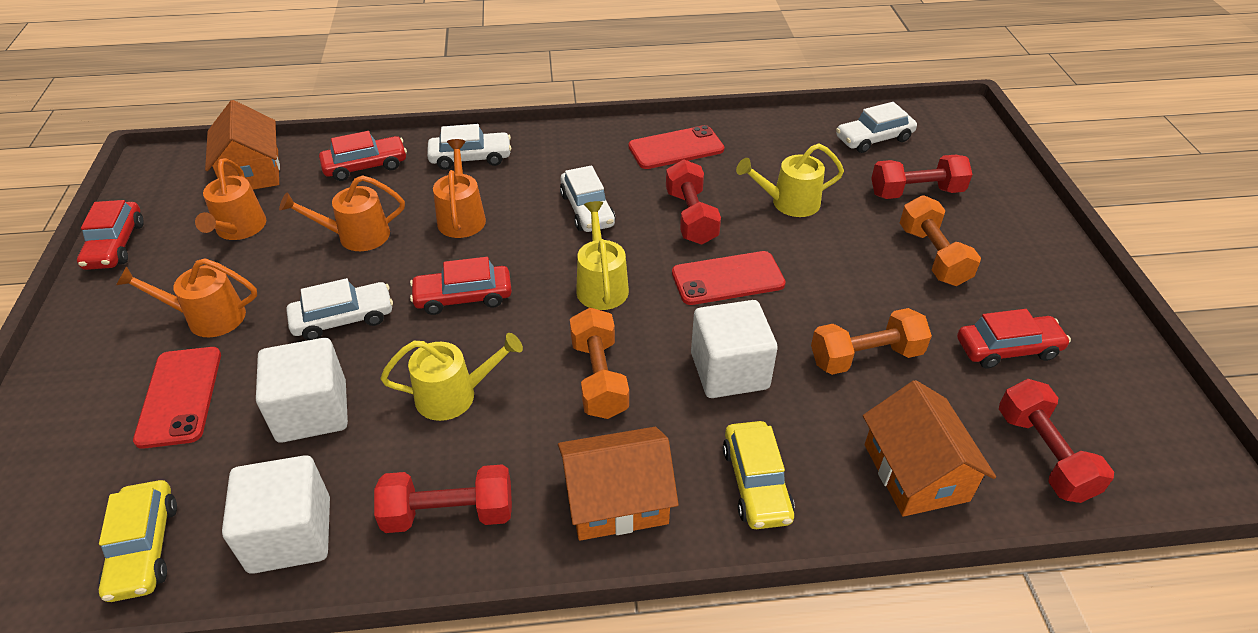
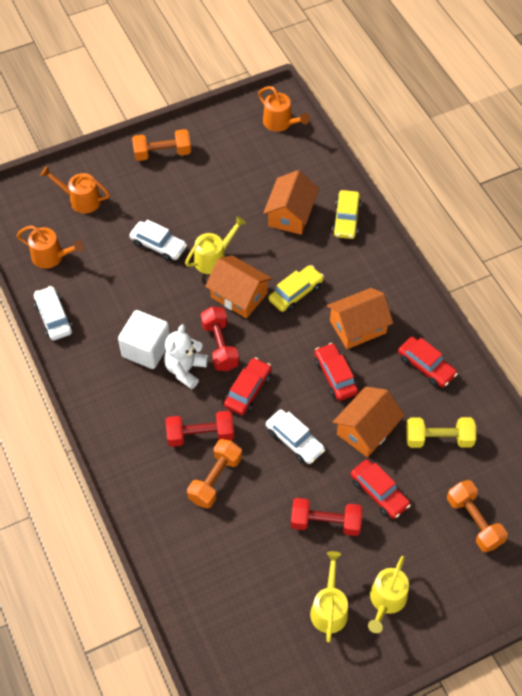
orange house: [205,100,280,190] [558,427,679,541] [863,380,996,517] = 3 -> [205,255,272,318] [263,170,319,235] [327,288,393,349] [333,387,405,457] = 4
orange watering can: [116,258,257,337] [195,158,266,240] [279,175,405,251] [433,139,486,238] = 4 -> [17,225,84,269] [40,166,110,214] [258,86,310,132] = 3
red dumbbell: [374,465,512,533] [666,159,721,245] [871,155,973,199] [999,379,1114,503] = 4 -> [166,411,234,447] [201,307,239,371] [291,498,362,536] = 3
red phone: [133,347,221,449] [628,125,724,169] [672,251,786,305] = 3 -> none = 0
white car: [286,278,393,340] [427,124,511,170] [560,165,615,232] [836,102,917,153] = 4 -> [34,286,73,340] [129,219,187,261] [266,409,325,464] = 3
white cube: [222,455,330,574] [256,338,348,443] [691,300,777,398] = 3 -> [118,310,170,369] = 1
white teddy bear: none = 0 -> [164,324,208,389] = 1
yellow dumbbell: none = 0 -> [406,417,476,448] = 1

